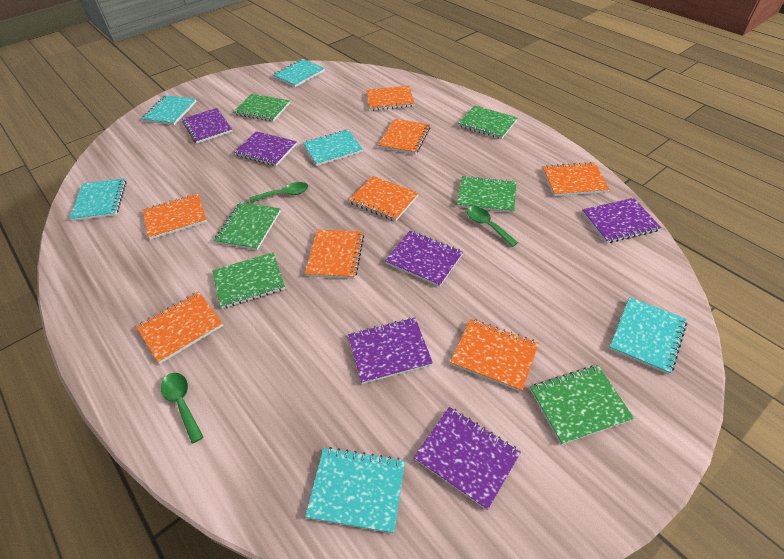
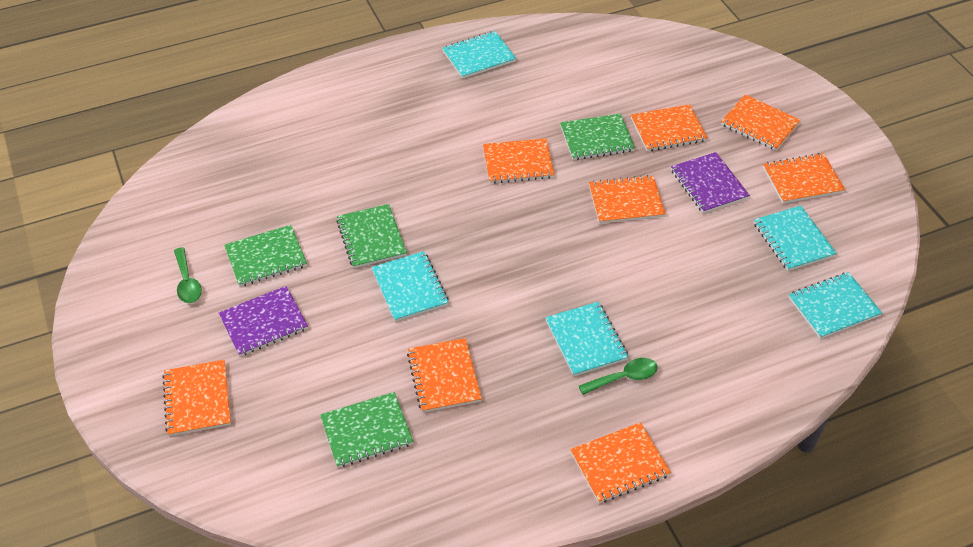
green notebook: [212,252,285,309] [214,202,281,250] [233,94,290,122] [457,176,517,213] [458,106,518,139] [530,365,634,445] = 6 -> [224,225,307,287] [320,392,413,468] [336,204,407,268] [560,113,635,160] = 4
green spoon: [161,373,203,444] [249,182,308,203] [467,206,518,247] = 3 -> [174,247,202,303] [579,358,658,395] = 2
purple notebook: [182,108,233,143] [234,131,297,166] [348,317,433,384] [385,231,463,287] [414,407,521,510] [582,198,661,243] = 6 -> [219,286,308,356] [671,152,750,213] = 2
turquoise notebook: [69,178,126,221] [142,95,197,125] [273,59,325,87] [303,129,363,166] [305,447,405,534] [609,297,687,375] = 6 -> [372,251,449,322] [442,31,516,79] [545,302,629,376] [754,205,837,271] [789,272,882,339] = 5

